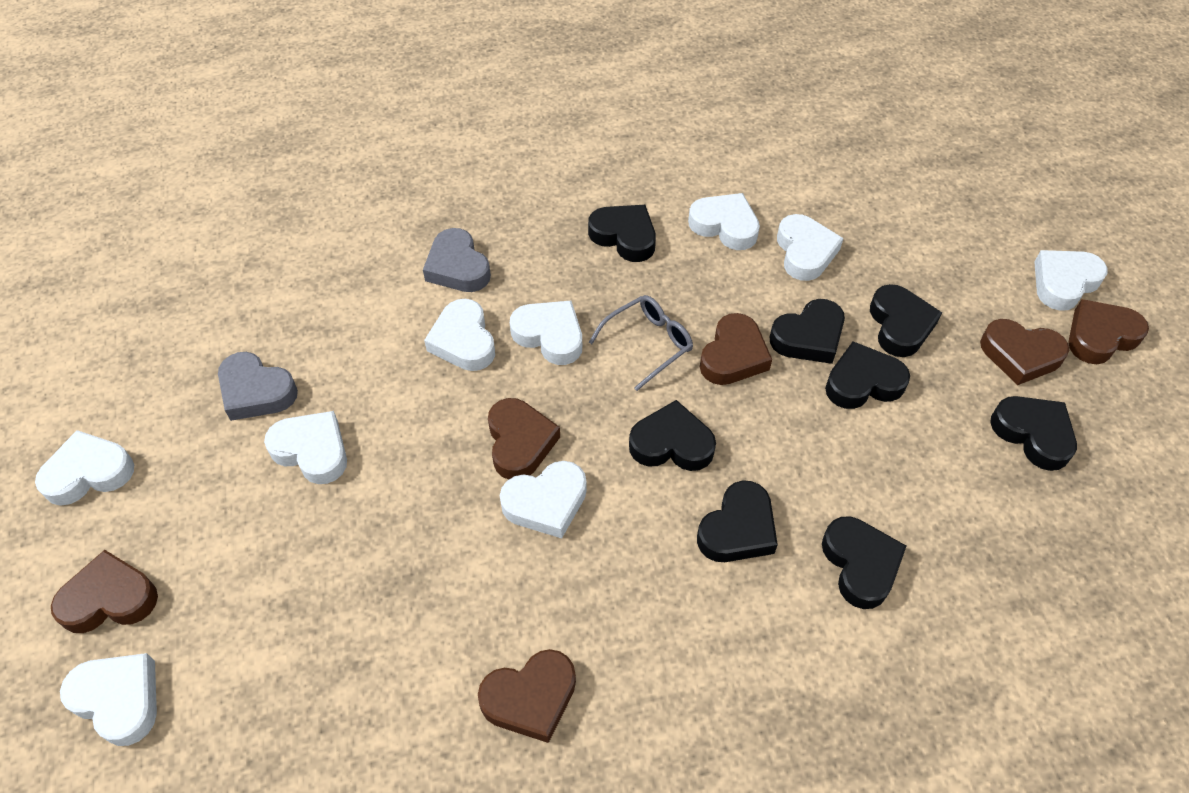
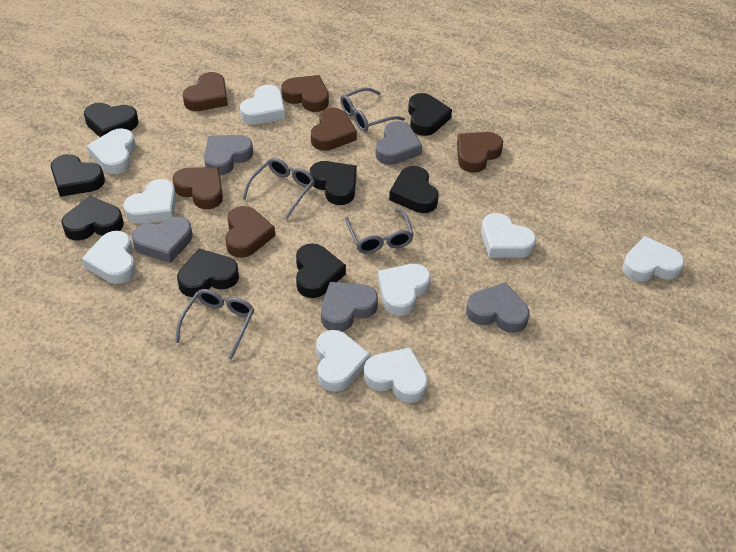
grey glasses: [589,295,693,391] = 1 -> [175,289,254,359] [242,158,315,219] [340,88,405,132] [345,208,414,254] = 4
grey heart: [218,352,298,421] [423,228,491,292] = 2 -> [132,217,193,263] [204,135,253,175] [321,282,378,332] [375,121,422,165] [466,282,529,333] = 5

